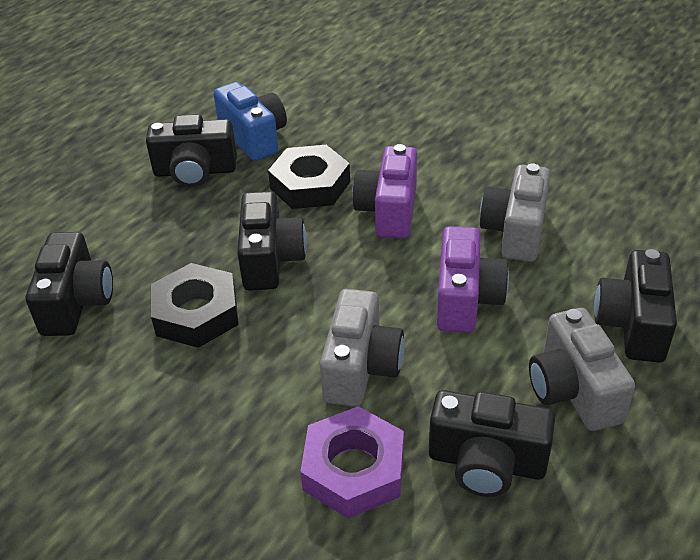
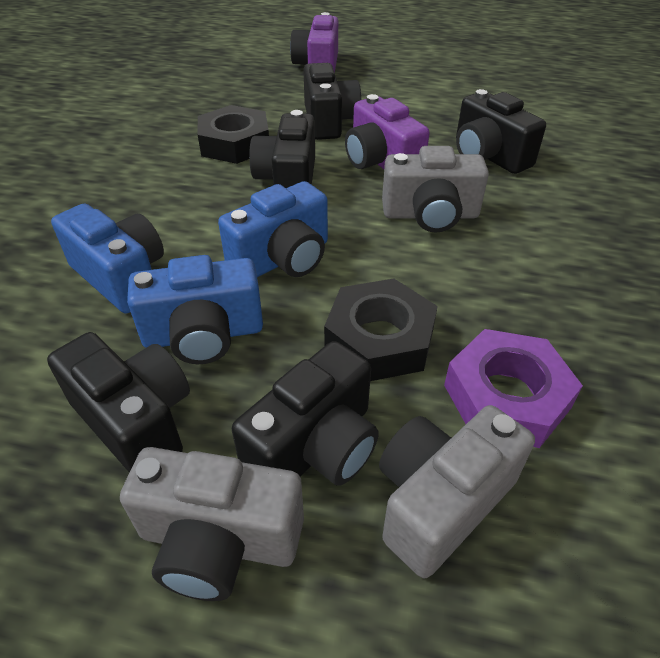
blue camera: [213,82,287,161] = 1 -> [51,203,164,313] [127,255,263,364] [218,181,328,277] = 3

